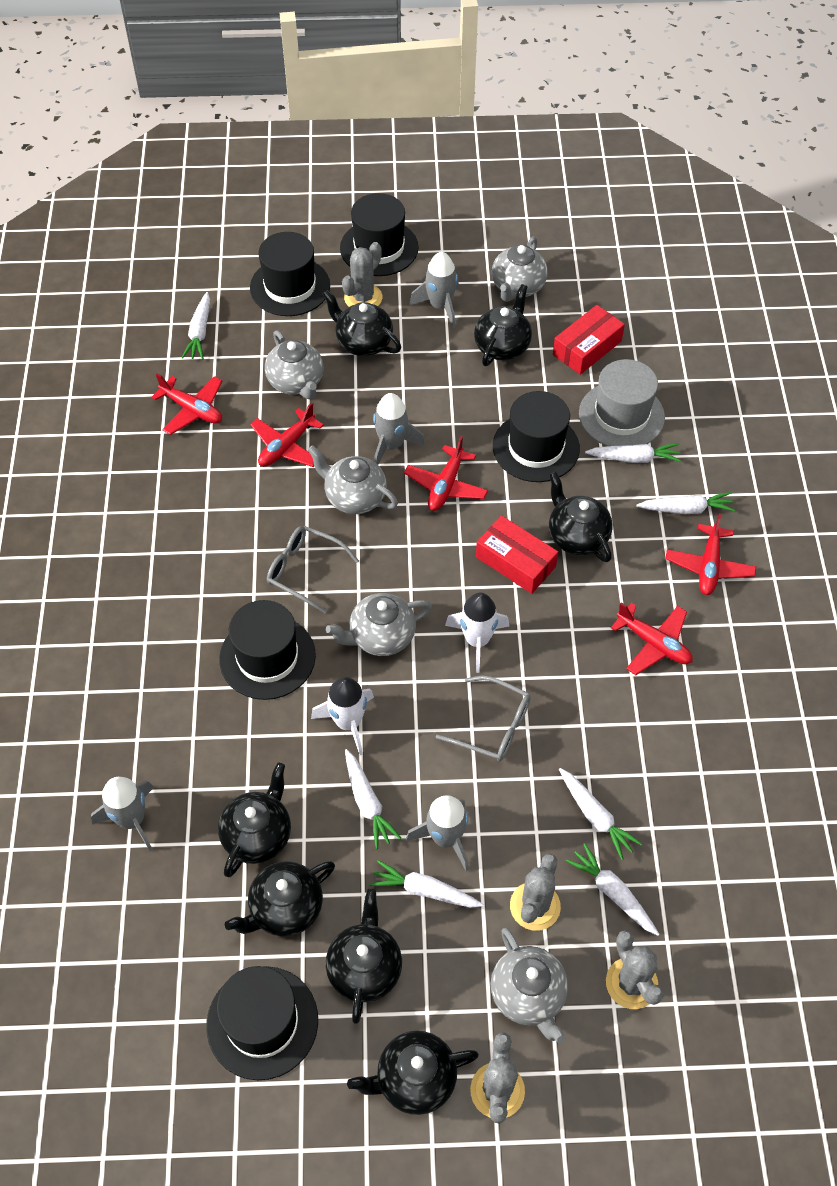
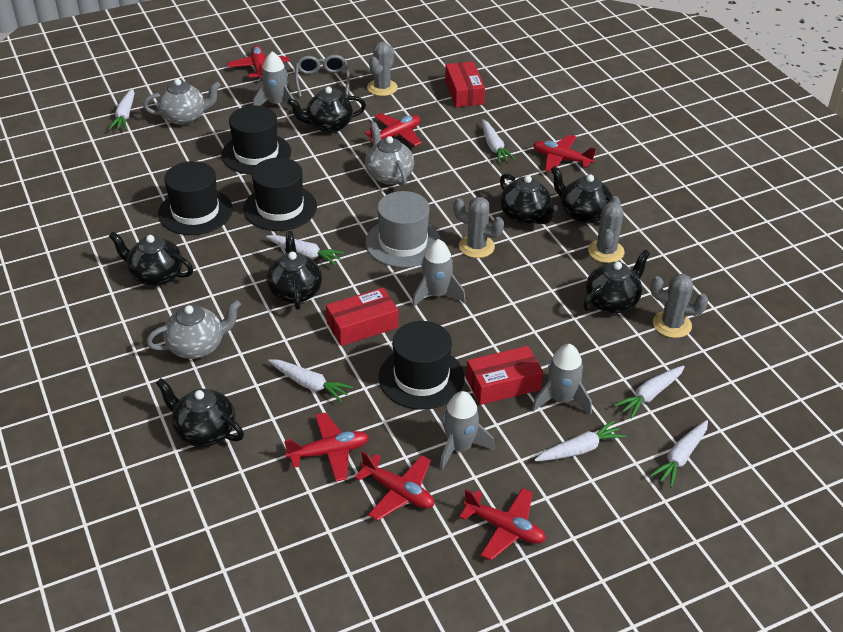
black hat: [206,966,318,1080] [219,600,316,700] [250,232,330,316] [340,193,419,276] [493,391,580,482] = 5 -> [158,161,233,235] [221,106,291,174] [243,158,317,231] [379,321,464,410] = 4
grey glasses: [267,526,359,613] [436,676,531,761] = 2 -> [295,55,350,97] = 1
grey teapot: [265,330,324,399] [308,445,398,514] [326,593,432,656] [491,928,568,1044] [492,236,548,302] = 5 -> [143,79,221,125] [146,300,241,359] [365,123,414,186] = 3
red box: [476,515,558,594] [553,305,625,375] = 2 -> [326,287,398,346] [445,61,485,107] [466,346,543,405] = 3
red plane: [151,373,222,435] [250,402,324,467] [404,436,488,511] [611,602,693,675] [665,514,756,595] = 5 -> [228,45,289,81] [284,413,369,482] [354,451,434,521] [365,113,421,146] [459,488,546,560] [533,135,596,172] = 6
white rocket: [311,677,374,755] [445,592,509,673] = 2 -> none = 0

